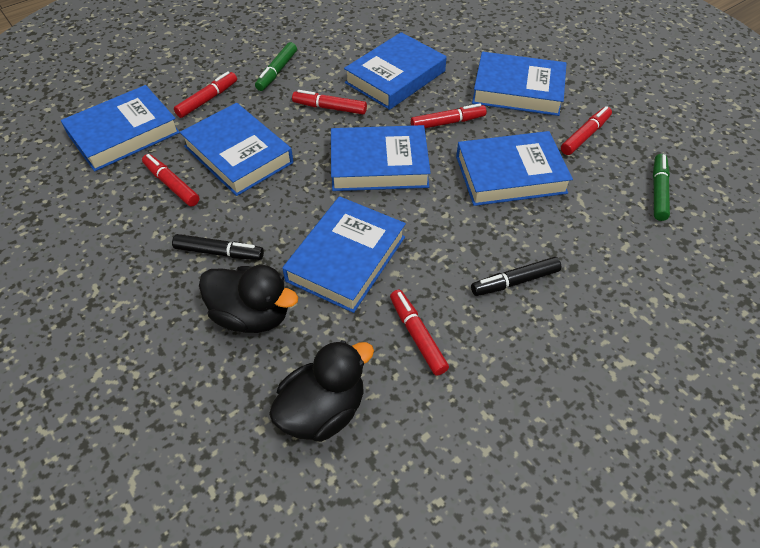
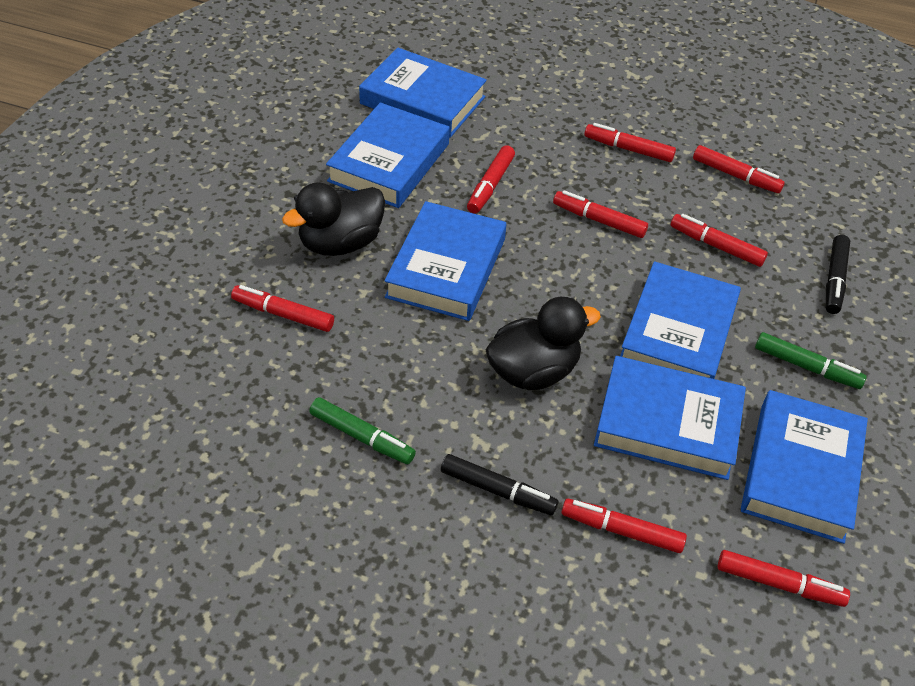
blue book: [61,85,180,172] [180,103,293,196] [282,196,406,313] [331,125,431,191] [344,32,447,110] [456,131,573,206] [472,52,567,116] = 7 -> [326,102,450,208] [359,48,487,138] [384,201,507,321] [594,356,746,480] [620,261,741,379] [741,390,868,544] = 6
red marker: [142,154,199,206] [174,71,237,118] [292,90,367,114] [390,290,449,376] [411,104,487,128] [561,106,612,155] = 6 -> [231,285,334,332] [467,145,515,214] [553,190,648,238] [562,499,687,553] [584,123,676,162] [671,214,768,267] [693,145,785,193] [718,550,850,607] = 8

